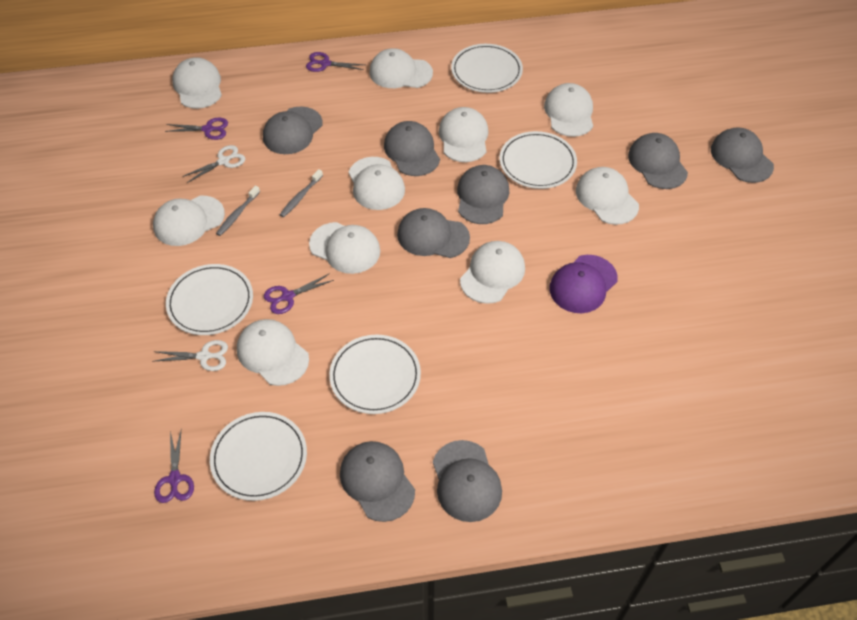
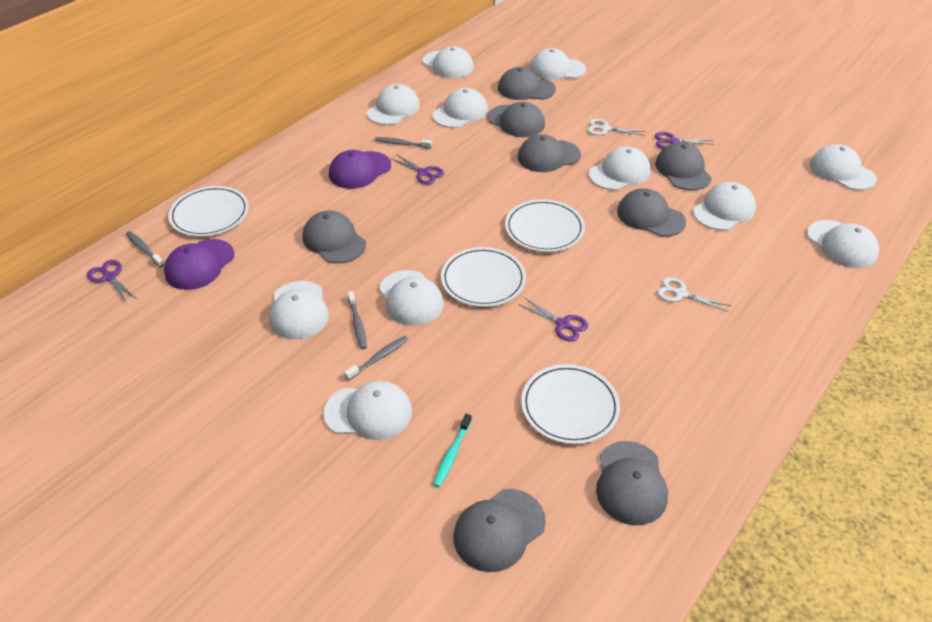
grey toothbrush: [216,186,260,236] [280,169,323,217] = 2 -> [126,231,165,267] [344,336,408,381] [348,291,367,350] [375,137,432,149] = 4
purple cap: [550,255,618,313] = 1 -> [164,239,234,290] [329,150,391,189] = 2
turquoise toothbrush: none = 0 -> [433,414,472,487] = 1
white cap: [153,196,225,246] [172,57,222,109] [237,319,309,386] [309,222,380,274] [349,157,405,210] [369,48,433,88] [439,107,488,162] [460,241,525,304] [544,83,593,137] [576,167,639,225] = 10 -> [269,281,329,339] [323,381,412,440] [367,84,420,125] [379,270,444,326] [423,46,474,78] [433,88,488,128] [530,48,586,80] [589,146,651,190] [693,182,756,230] [807,220,879,268] [810,144,877,190] = 11
white plate: [166,264,253,335] [210,412,307,501] [329,335,421,414] [451,44,523,93] [500,131,577,189] = 5 -> [168,186,249,237] [441,247,526,307] [505,199,585,252] [521,364,620,444] = 4

